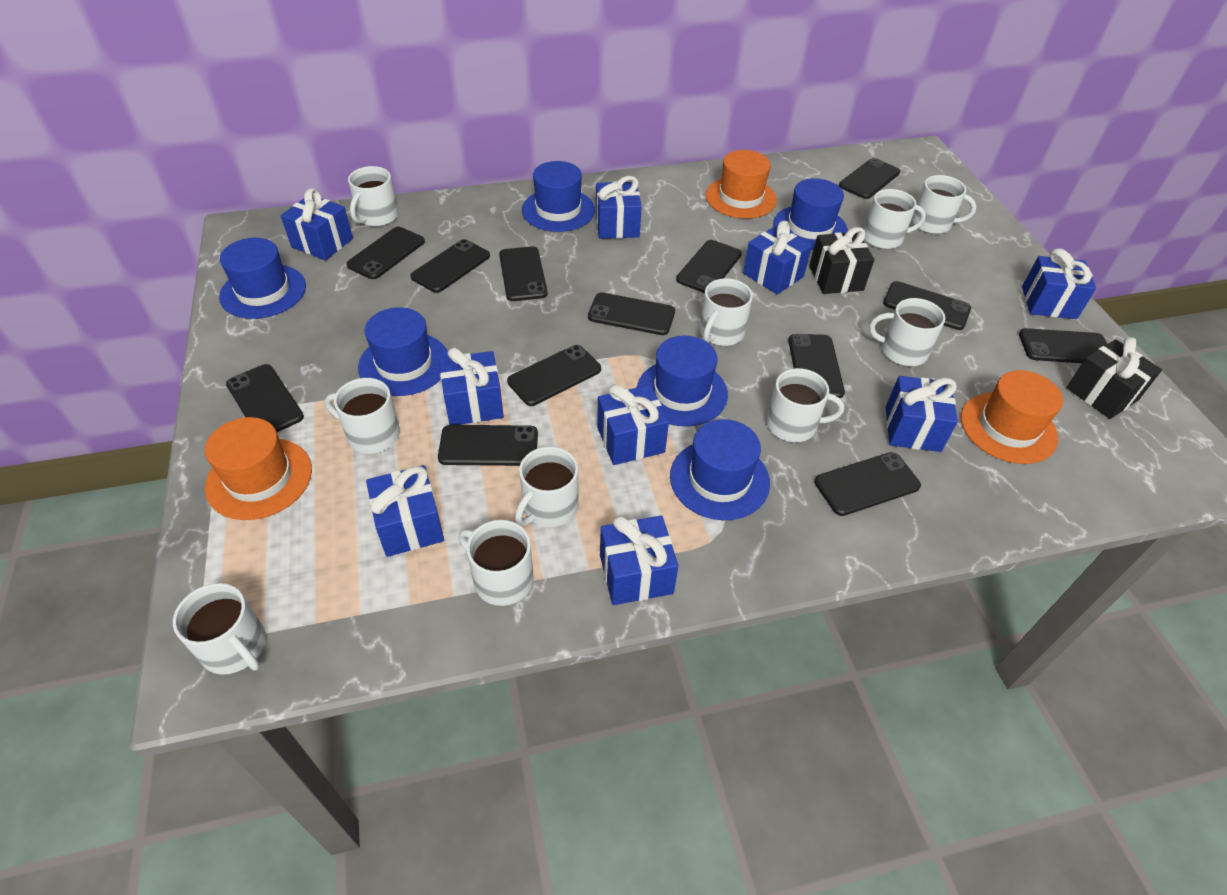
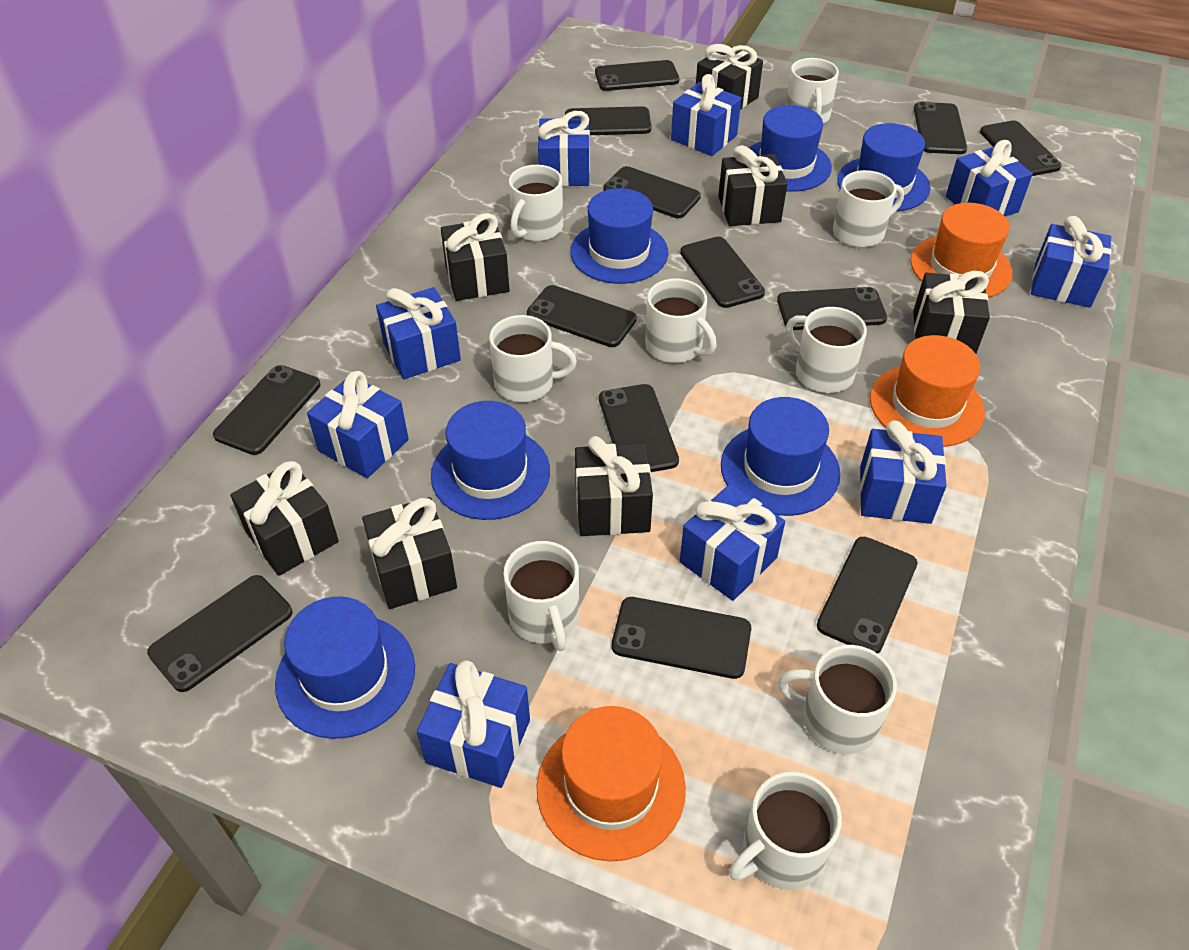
black gift: [809,227,874,294] [1066,337,1162,419] = 2 -> [230,461,339,576] [362,497,457,609] [441,213,510,301] [575,436,653,536] [696,44,763,109] [718,145,787,226] [913,271,990,354] = 7
white mug: [173,583,266,675] [325,378,400,454] [348,166,398,227] [458,520,534,606] [515,447,578,527] [700,278,753,346] [767,368,844,442] [864,189,926,249] [869,298,945,366] [912,175,976,234] = 10 -> [489,315,577,402] [503,541,579,651] [509,165,563,241] [645,279,717,363] [729,772,842,890] [778,645,897,754] [786,58,839,124] [786,307,867,393] [833,170,904,247] = 9

